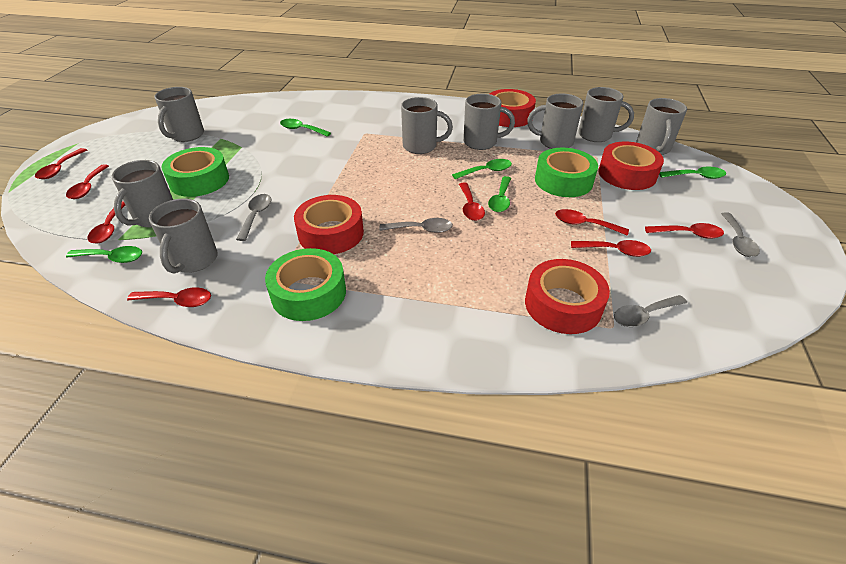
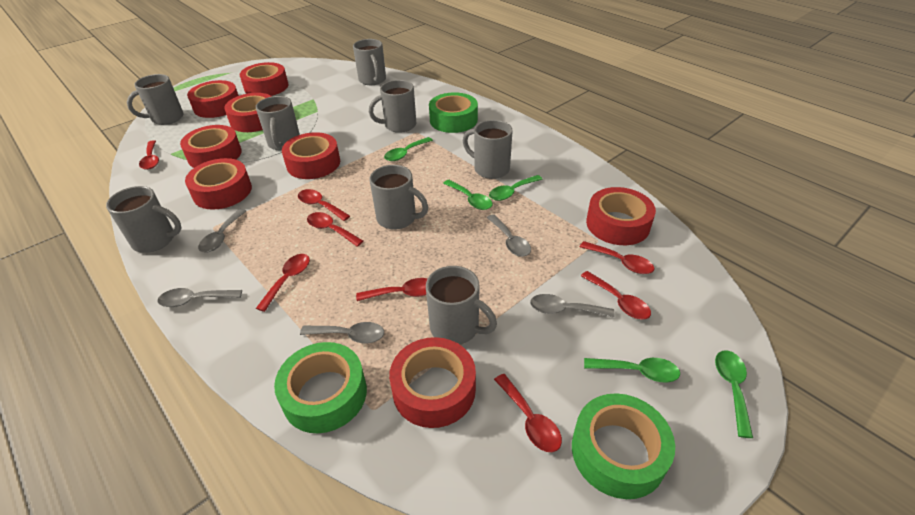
grey spoon: [236,194,271,241] [379,218,453,233] [614,295,687,327] [721,212,760,257] = 4 -> [158,288,242,307] [198,209,246,252] [300,322,384,343] [487,214,531,257] [530,294,614,318] = 5
red tape: [294,195,364,254] [490,89,536,127] [525,259,610,334] [598,142,664,190] = 4 -> [180,125,242,168] [185,158,252,210] [187,80,239,118] [224,93,272,132] [240,62,288,96] [282,132,340,179] [389,337,476,428] [586,187,656,245] = 8

